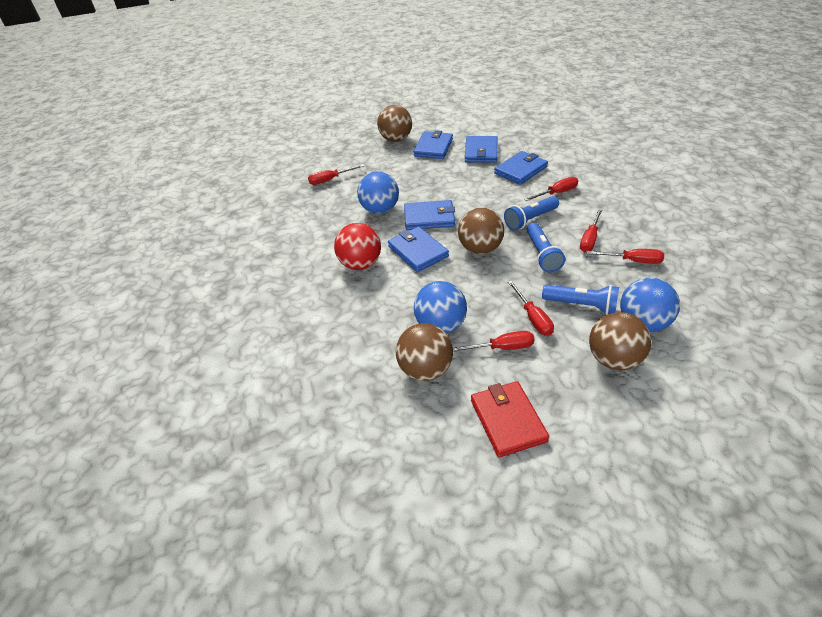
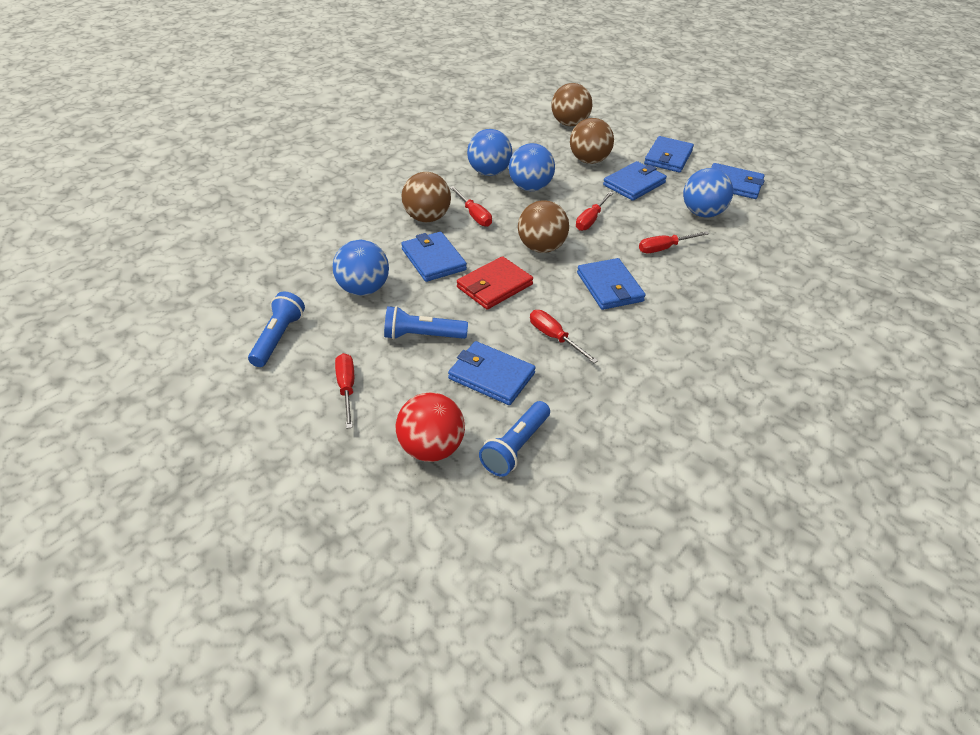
blue ball: [357,171,399,214] [414,281,467,334] [620,278,680,332] = 3 -> [333,240,389,296] [467,129,512,176] [509,143,555,191] [683,168,733,218] = 4
blue wallet: [388,226,449,272] [404,200,455,230] [413,130,453,159] [465,136,498,163] [494,151,548,185] = 5 -> [401,232,467,282] [448,341,536,405] [577,258,646,310] [603,161,667,201] [644,136,694,173] [711,163,765,199] = 6
red screwdriver: [308,164,364,185] [453,331,535,352] [508,281,554,336] [524,177,578,201] [580,209,602,252] [586,249,664,264] = 6 -> [335,353,354,429] [450,186,492,227] [530,310,598,363] [576,191,613,231] [639,231,709,253] = 5

